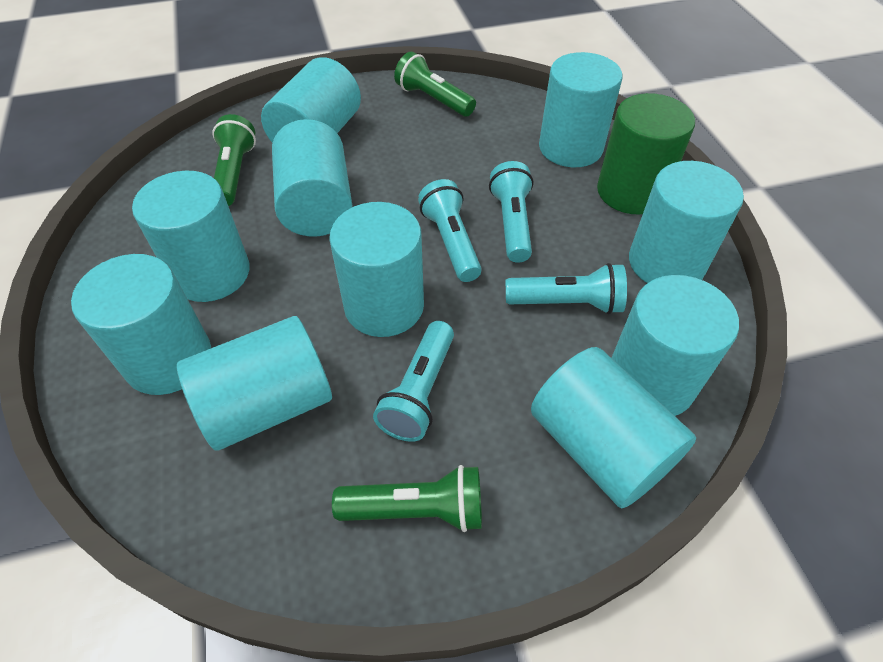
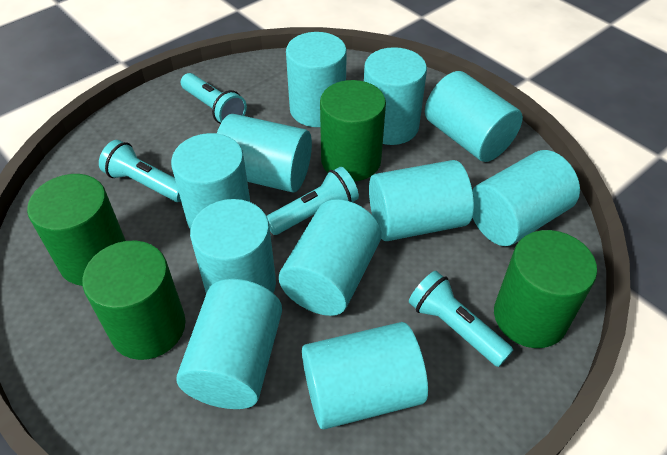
green cylinder: [597,93,695,215] = 1 -> [27,174,126,286] [82,240,185,360] [320,80,386,181] [494,230,597,348] = 4
green flashlight: [212,114,256,206] [332,465,482,532] [394,52,476,117] = 3 -> none = 0
turquoise cylinder: [71,254,211,395] [132,171,250,302] [177,316,332,451] [261,57,361,143] [272,119,353,237] [329,202,424,337] [531,347,696,508] [539,52,622,167] [612,275,739,416] [629,161,744,283] = 10 -> [171,133,250,229] [176,279,282,409] [190,199,276,293] [217,114,312,193] [279,199,382,316] [286,32,347,127] [302,322,428,429] [364,47,427,145] [369,160,474,241] [425,71,523,162] [472,150,580,246] = 11

